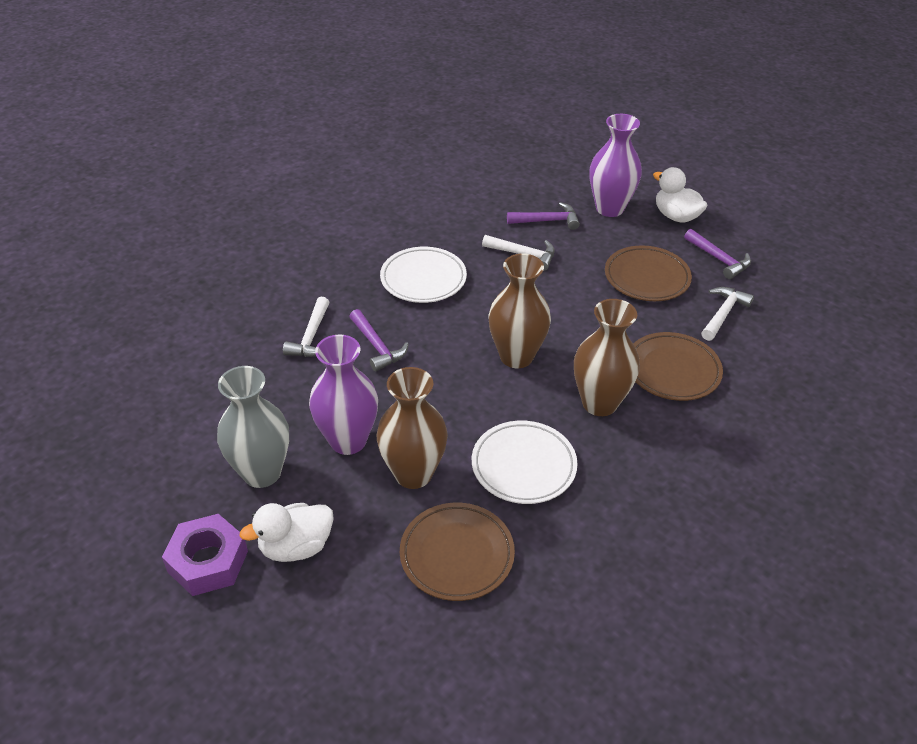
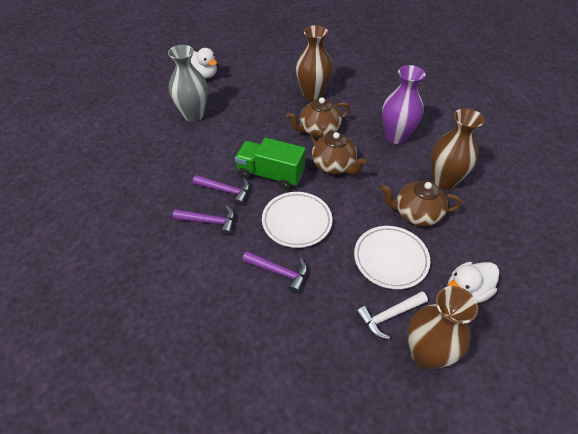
brown plate: [400,503,515,601] [605,245,692,301] [633,332,723,401] = 3 -> none = 0
brown teapot: none = 0 -> [286,97,350,138] [310,130,367,174] [381,180,462,226] = 3
green truck: none = 0 -> [235,138,306,190] = 1
purple nut: [162,514,248,596] = 1 -> none = 0
purple vase: [309,334,378,455] [590,114,642,217] = 2 -> [382,65,426,144] = 1
white hammer: [283,297,329,357] [482,235,555,271] [701,287,754,341] = 3 -> [356,291,428,339] = 1

